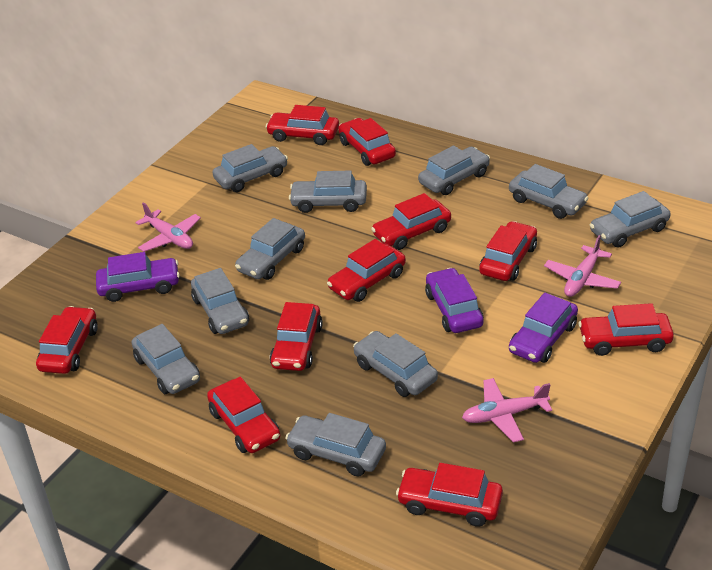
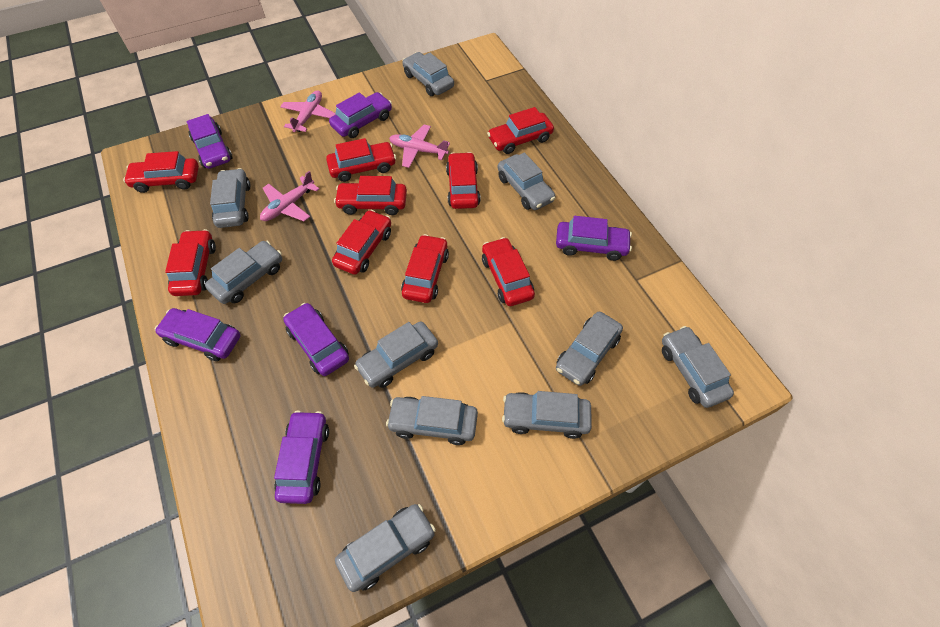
purple car: [96,252,180,302] [425,268,484,333] [509,293,578,363] = 3 -> [155,308,241,361] [187,114,232,169] [274,411,329,504] [283,303,349,376] [329,92,392,138] [556,216,632,261] = 6
red car: [36,306,98,374] [207,377,280,453] [266,105,339,145] [270,302,323,371] [327,239,406,302] [338,118,396,166] [371,193,451,250] [396,463,503,527] [479,221,537,281] [578,303,674,356] = 10 -> [123,151,199,193] [165,229,216,296] [326,138,396,182] [332,210,391,275] [334,176,407,215] [401,234,449,303] [446,152,481,209] [482,237,535,306] [487,107,554,154] = 9

